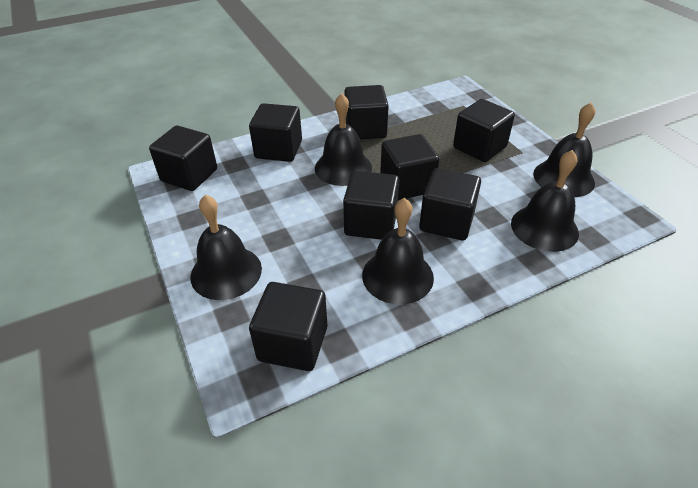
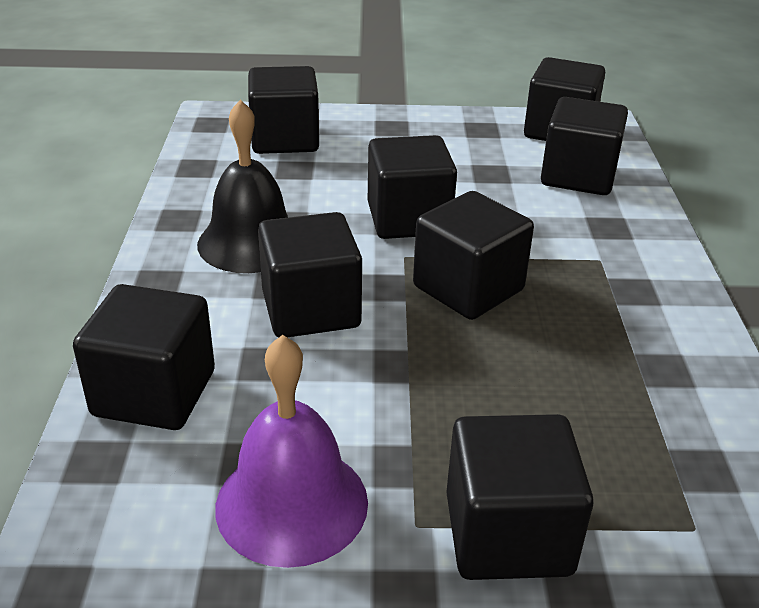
black bell: [190,195,262,300] [315,93,372,186] [362,198,434,305] [511,150,579,252] [533,103,595,197] = 5 -> [197,100,288,273] = 1
purple bell: none = 0 -> [215,335,368,568] = 1

